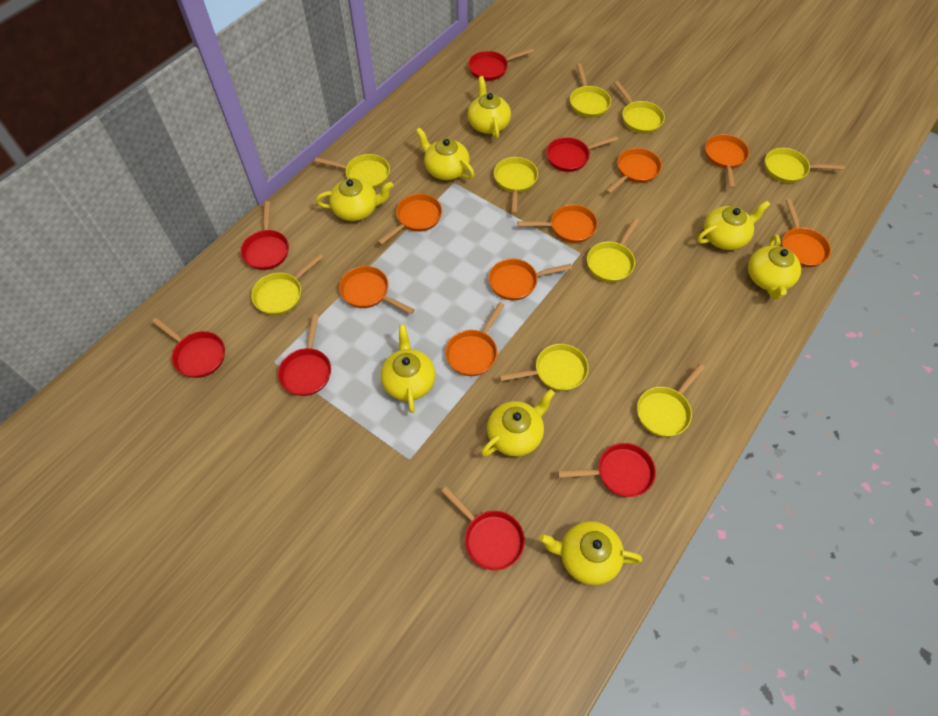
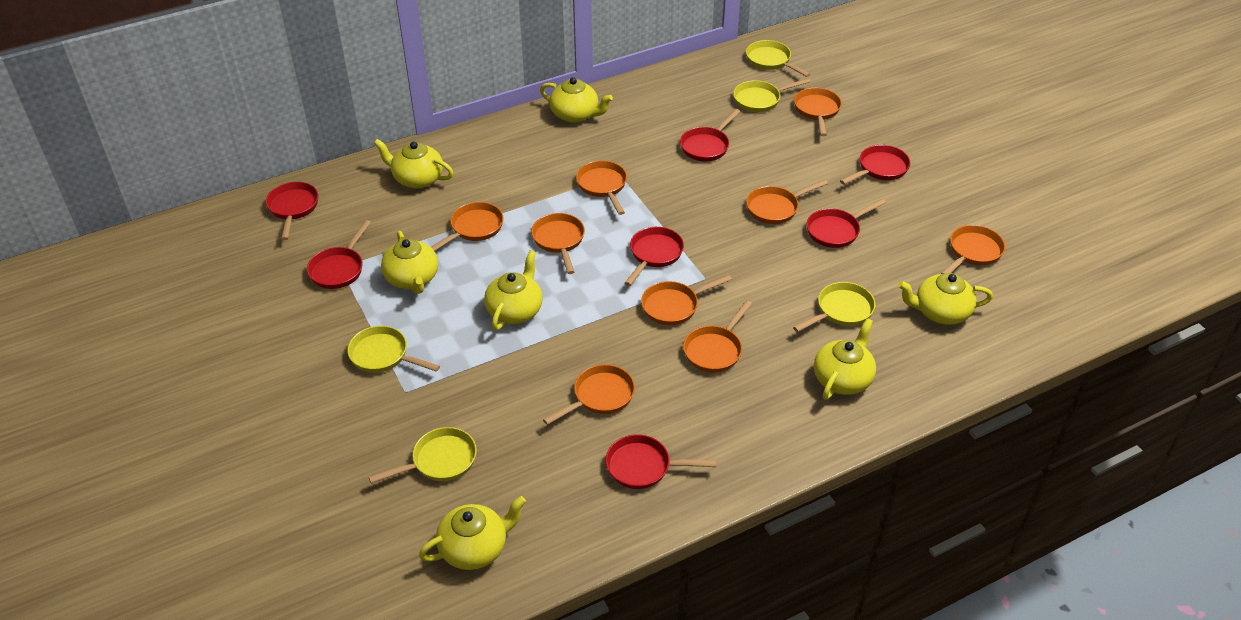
orange pan: [339,266,415,314] [377,194,442,245] [445,302,505,376] [489,258,572,300] [518,204,598,243] [605,148,662,194] [705,134,749,189] [782,199,831,267] = 8 -> [431,202,503,251] [531,213,585,274] [543,364,635,425] [576,160,627,215] [641,275,732,325] [683,300,752,373] [746,179,828,224] [794,88,842,136] [941,225,1005,274] = 9
yellow pan: [251,253,323,315] [315,154,390,189] [494,157,538,214] [499,344,589,391] [570,63,611,118] [587,218,639,282] [614,81,665,134] [637,364,705,437] [765,148,845,183] = 9 -> [347,326,440,373] [368,427,477,484] [733,78,810,112] [746,40,810,77] [793,282,875,332] = 5
yellow teapot: [316,178,393,221] [381,325,435,413] [416,127,474,180] [468,76,511,139] [481,389,555,457] [539,521,642,585] [697,201,770,250] [748,234,801,299] = 8 -> [374,139,453,188] [381,231,438,294] [419,496,526,570] [484,250,543,330] [540,77,613,123] [814,318,876,400] [898,273,993,325] = 7

